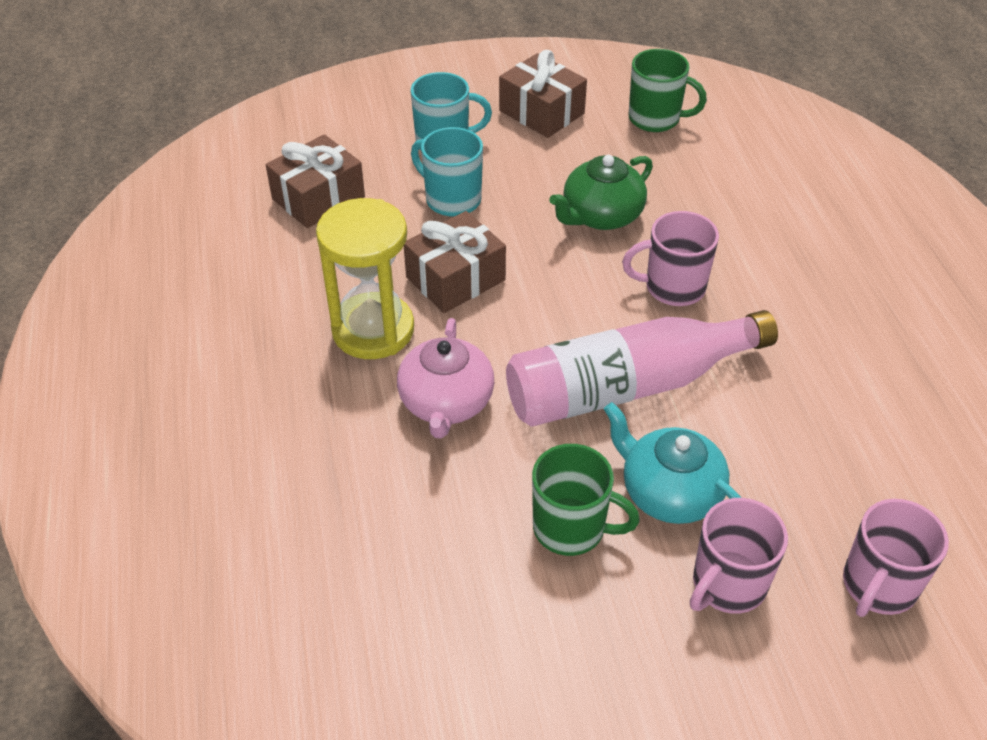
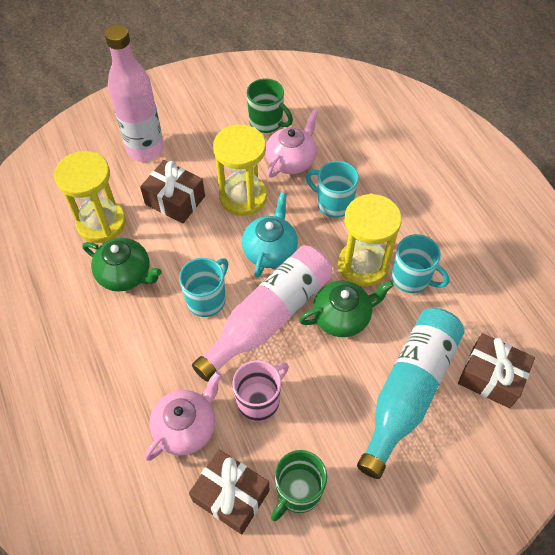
green teapot: [549,155,653,230] = 1 -> [83,238,162,292] [299,281,394,337] = 2
pink bottle: [506,310,778,427] = 1 -> [104,24,164,161] [192,245,332,382] = 2
pink mug: [622,211,719,306] [690,498,788,614] [843,499,949,617] = 3 -> [232,360,289,422] = 1
pink teapot: [397,318,494,438] = 1 -> [145,371,221,461] [265,109,318,177] = 2
turquoise bottle: none = 0 -> [357,308,465,479] = 1
turquoise mug: [411,72,492,150] [411,127,483,217] = 2 -> [179,258,228,317] [306,161,359,218] [392,234,450,293] = 3
yellow hourglass: [316,198,414,359] = 1 -> [54,151,126,243] [213,124,267,216] [338,193,402,287] = 3

